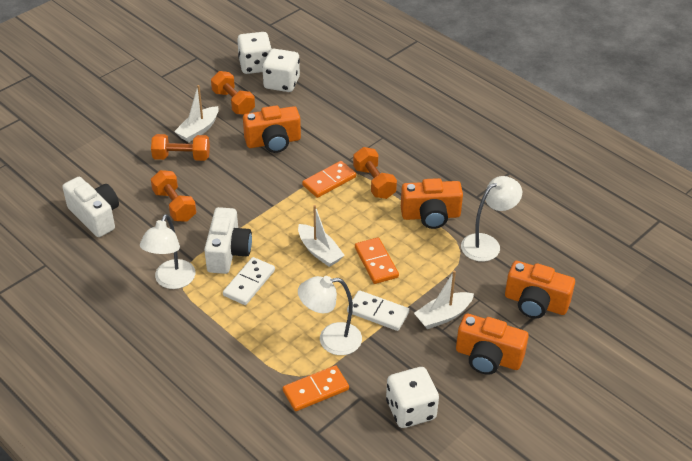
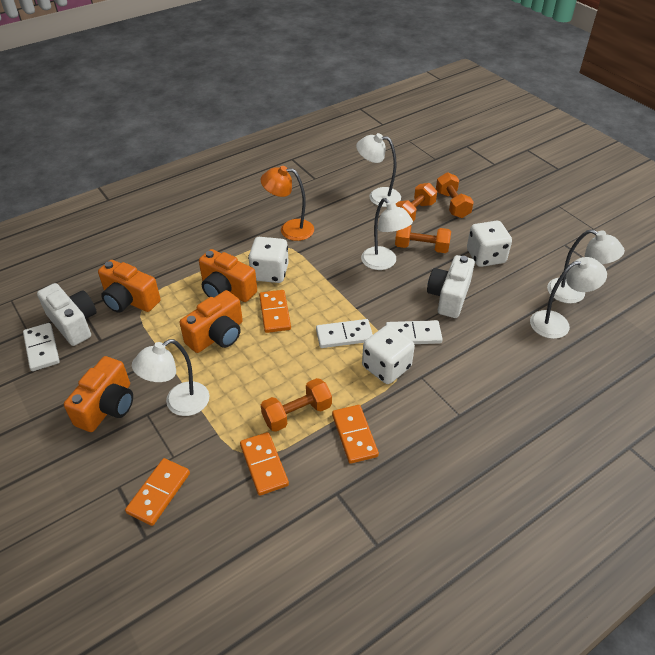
orange domino: [283,365,349,411] [302,161,356,198] [355,237,399,284] = 3 -> [125,458,190,526] [240,432,289,496] [259,290,291,333] [332,405,379,464] = 4
orange lamp: none = 0 -> [261,166,314,241] = 1
white boat: [174,85,219,142] [298,205,345,267] [414,271,474,329] = 3 -> none = 0
white domino: [223,257,275,305] [347,290,409,331] = 2 -> [23,323,60,371] [316,319,373,348] [385,320,443,344] = 3
white lamp: [140,214,196,289] [298,276,362,355] [461,176,522,262] = 3 -> [132,339,210,416] [356,133,401,207] [361,198,413,270] [530,257,607,339] [547,229,625,304] = 5

